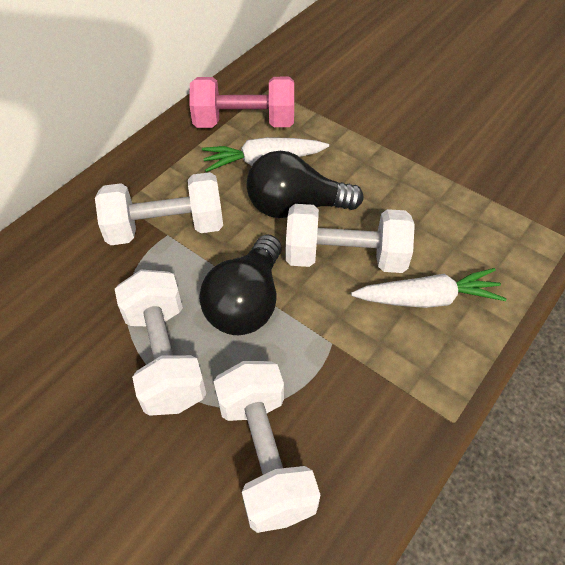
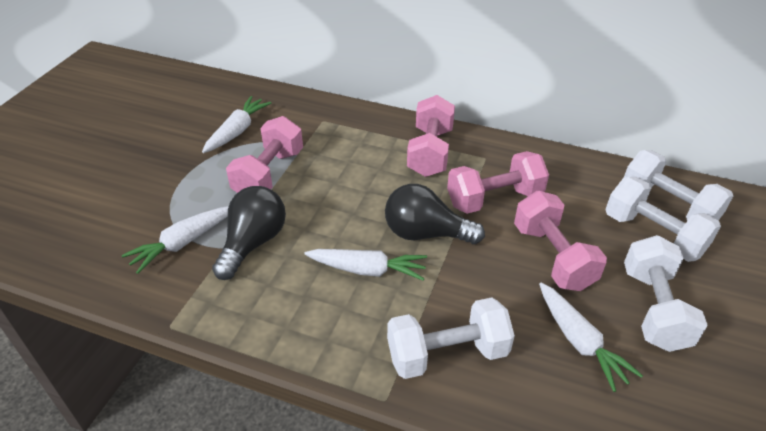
pink dumbbell: [189,77,294,128] = 1 -> [226,116,303,193] [407,95,455,177] [447,151,549,214] [514,191,607,291] = 4
white carrot: [202,137,329,172] [351,268,506,308] = 2 -> [122,206,229,274] [202,96,271,153] [304,249,427,281] [539,283,643,392] = 4

